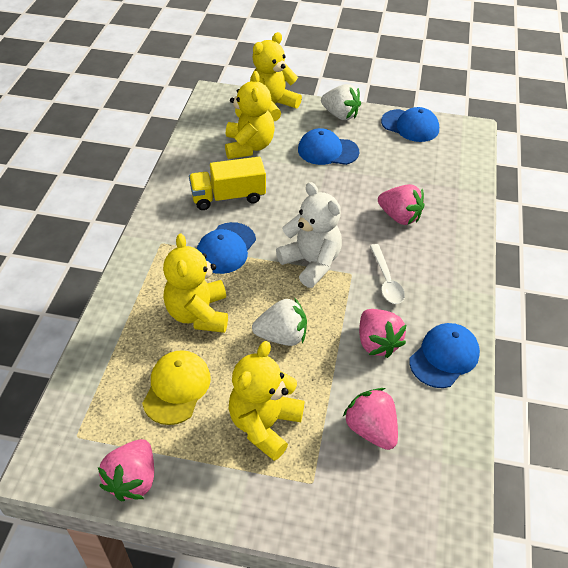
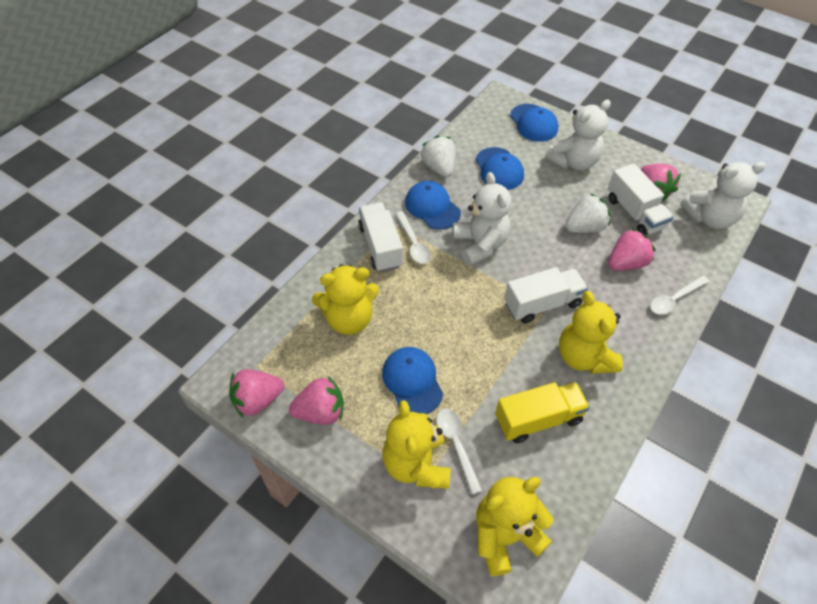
white spoon: [370,244,405,304] = 1 -> [396,211,431,264] [436,409,482,495] [650,275,710,315] = 3
white teddy bear: [276,182,342,288] = 1 -> [453,172,511,266] [545,100,611,171] [680,162,766,229] = 3
white truck: none = 0 -> [358,202,403,272] [504,267,588,323] [608,163,674,235] = 3
yellow cap: [142,350,211,425] = 1 -> none = 0

